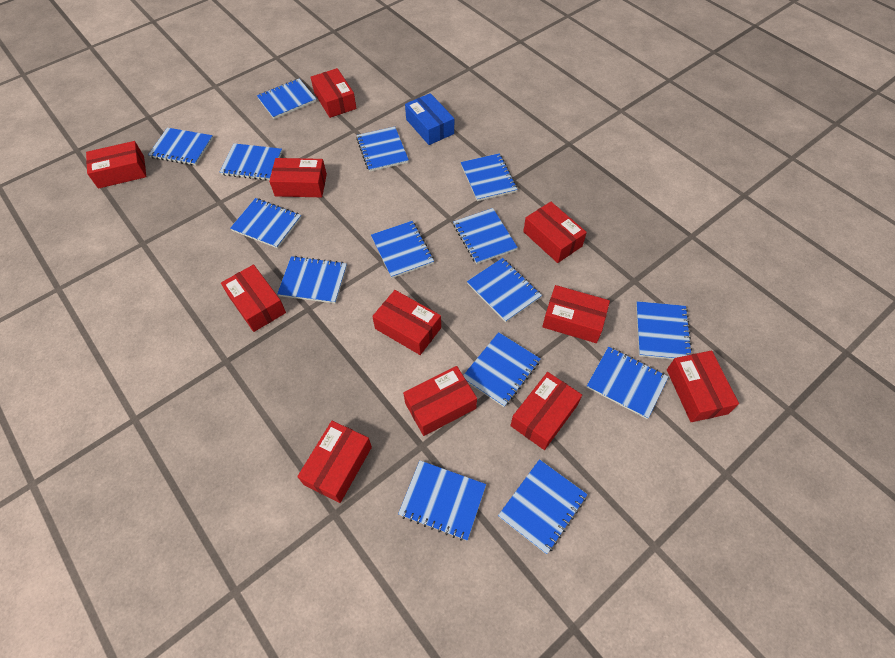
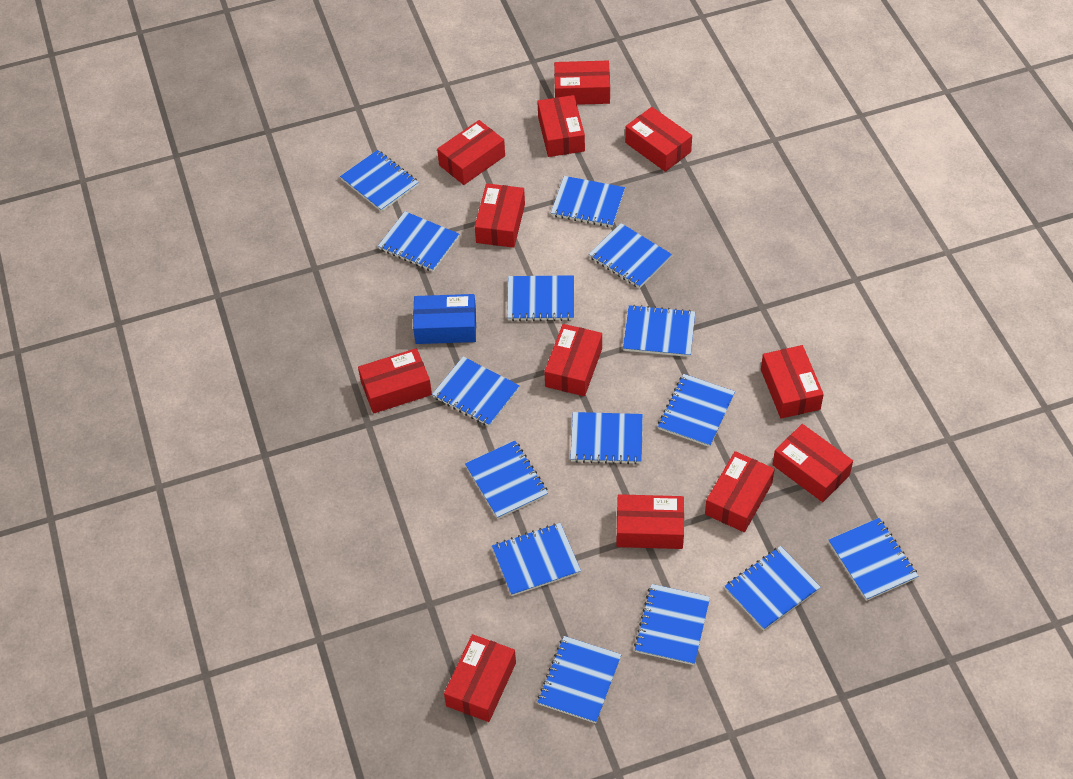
red box: [86,141,146,189] [221,265,286,332] [269,158,327,197] [297,421,372,503] [311,68,357,118] [372,290,441,355] [403,366,477,436] [510,372,582,450] [523,202,587,263] [542,285,610,343] [667,350,739,422] = 11 -> [358,348,432,414] [437,120,505,185] [444,634,516,722] [475,183,525,248] [537,95,585,157] [544,324,602,396] [554,61,610,105] [616,494,684,549] [625,107,692,172] [705,451,775,532] [761,345,824,419] [772,424,853,502] = 12

